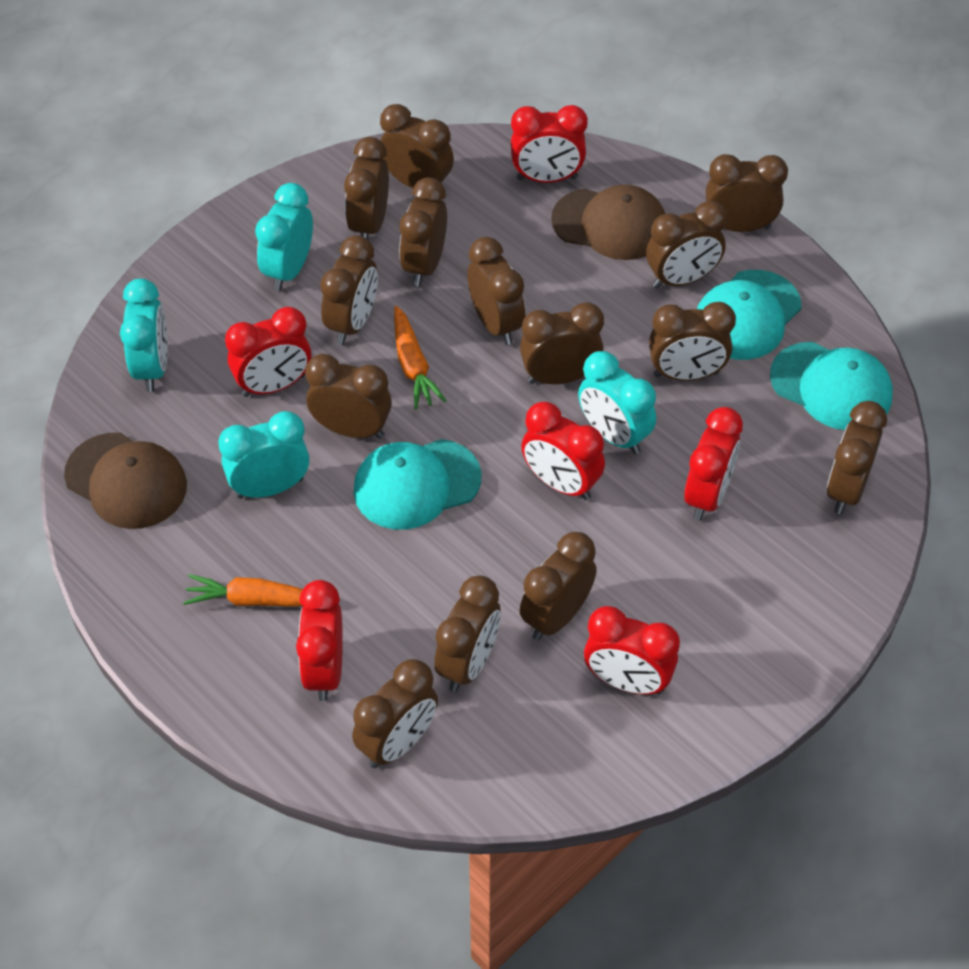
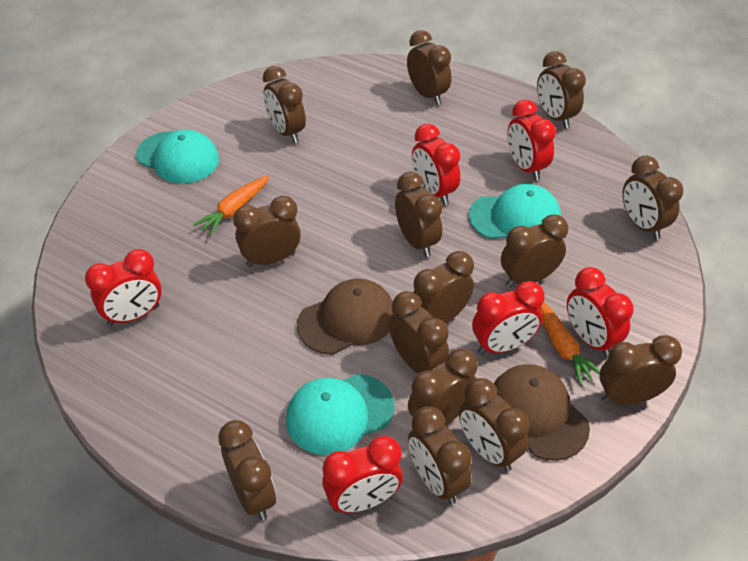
turquoise clock: [120,278,168,392] [218,411,309,499] [255,183,313,291] [578,351,656,454] = 4 -> none = 0

